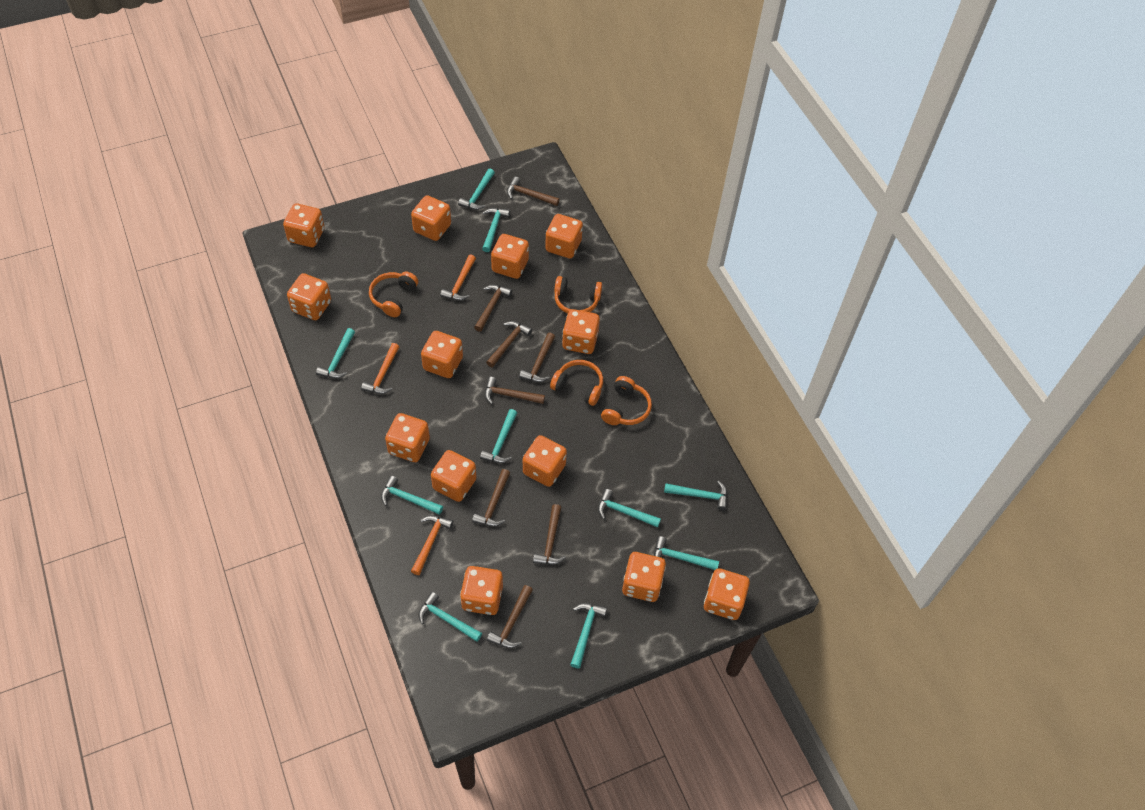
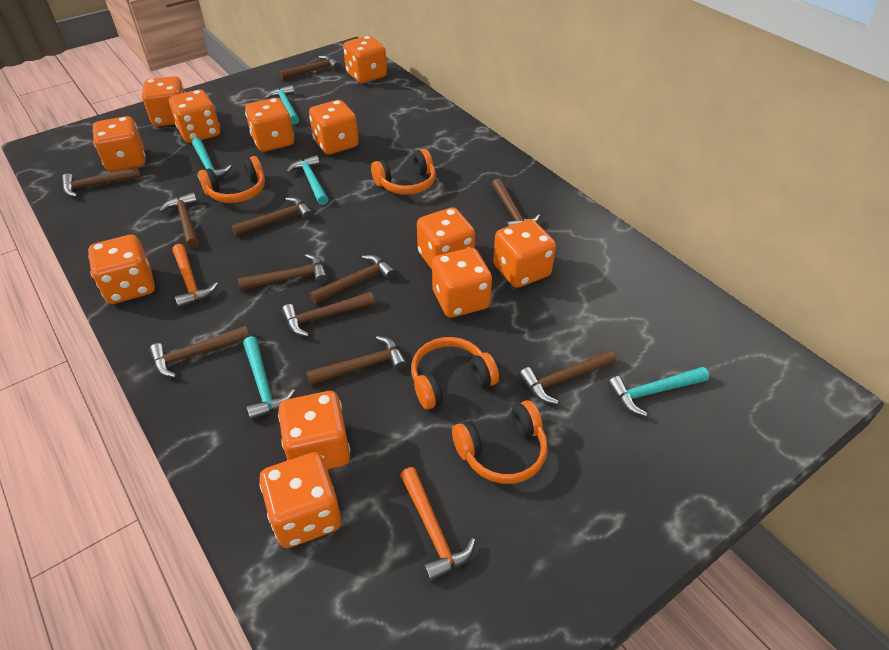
brown hammer: [472,469,510,527] [474,285,512,332] [485,377,545,404] [486,321,532,367] [487,585,533,648] [507,177,560,206] [519,333,555,382] [533,504,566,565] = 8 -> [62,167,141,197] [149,326,250,378] [159,192,199,248] [231,197,313,236] [238,254,328,291] [279,55,340,80] [282,292,375,337] [306,336,407,386] [310,255,396,304] [492,179,540,227] [519,350,616,404] = 11
orange dice: [283,203,325,247] [287,273,331,320] [385,413,430,462] [411,195,451,241] [421,331,463,378] [431,450,476,502] [460,566,503,615] [491,234,529,279] [523,435,567,487] [545,214,583,259] [562,309,600,354] [622,552,666,602] [704,568,750,620] = 13 -> [88,235,155,304] [93,116,146,172] [142,76,185,126] [169,89,220,143] [245,98,294,152] [259,452,341,548] [278,391,350,470] [309,100,359,155] [343,36,387,83] [417,207,475,269] [432,248,492,318] [493,219,556,288] = 12
orange hammer: [361,343,399,394] [411,515,453,575] [440,254,476,301] = 3 -> [172,244,218,308] [400,467,476,582] = 2
turquoise hammer: [316,328,355,379] [381,476,443,515] [418,592,482,642] [458,169,495,210] [480,409,517,463] [482,208,510,252] [570,603,607,668] [598,489,661,528] [654,536,719,570] [664,481,727,511] = 10 -> [192,138,232,184] [243,336,295,420] [265,85,299,125] [286,155,328,205] [608,367,709,416] = 5

